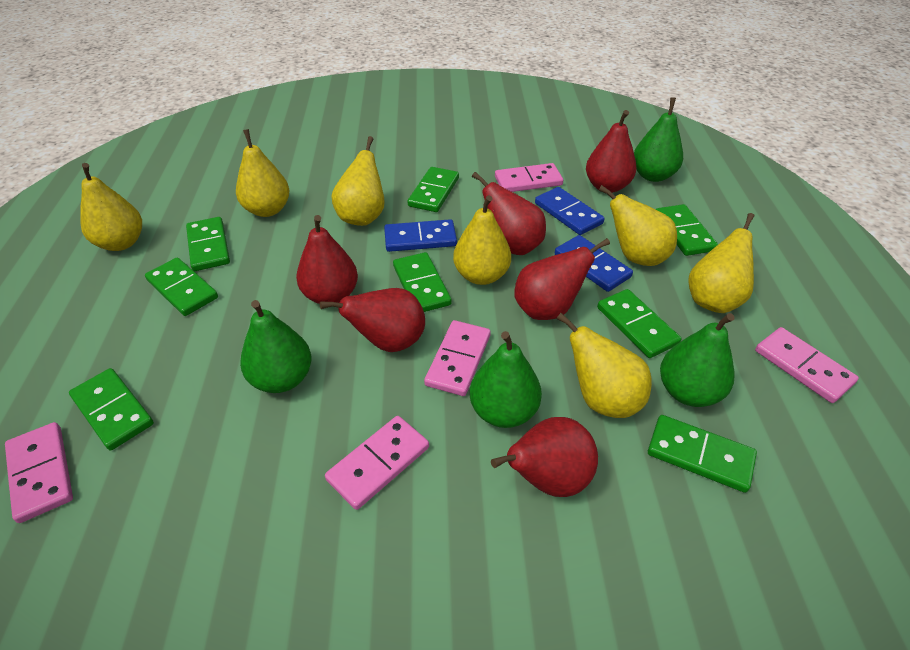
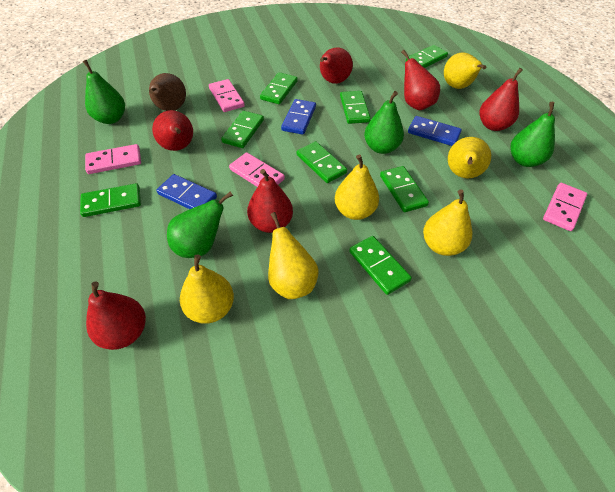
brown pear: none = 0 -> [149,73,186,111] = 1
pink domino: [5,422,73,523] [325,416,429,510] [424,320,491,396] [495,163,563,192] [755,327,859,403] = 5 -> [85,144,141,174] [209,79,245,112] [229,152,285,187] [543,183,587,231] = 4
yellow pear: [80,163,142,251] [236,129,289,217] [331,136,385,226] [453,195,511,285] [556,313,652,418] [598,185,677,266] [688,213,755,313] = 7 -> [180,254,234,324] [268,212,319,299] [335,155,379,220] [423,189,472,256] [444,52,486,89] [448,137,491,178] = 6

